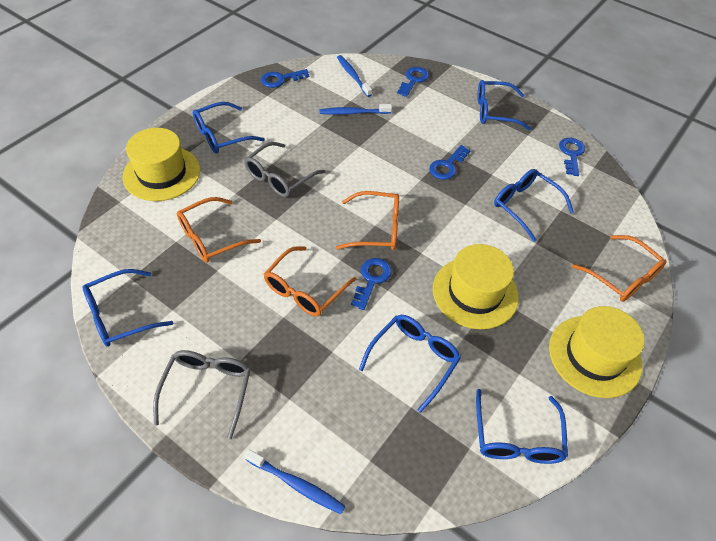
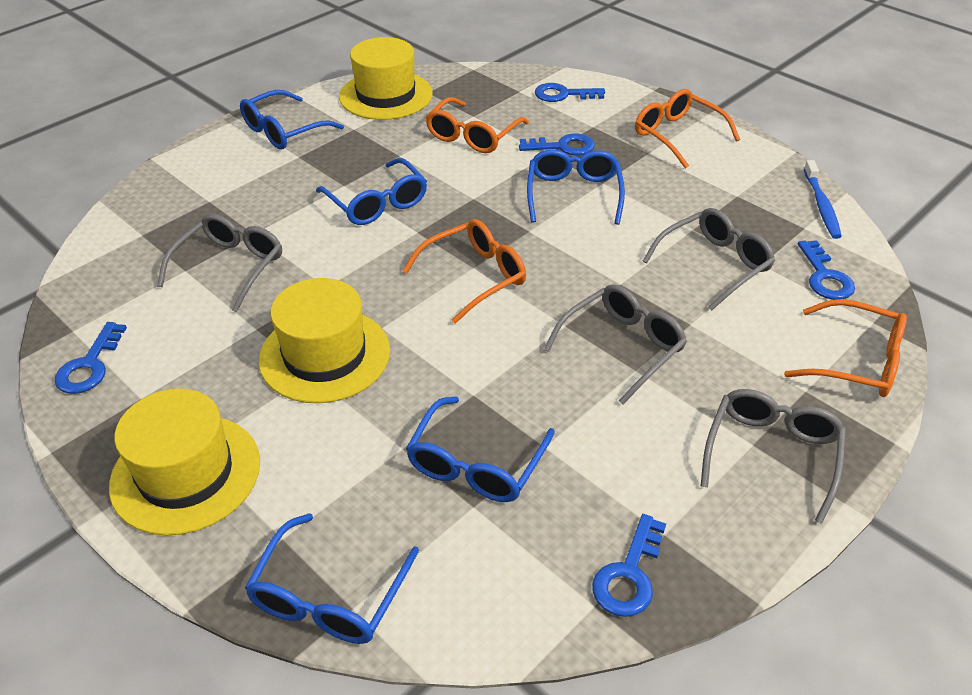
blue glasses: [83,269,173,347] [193,102,265,153] [359,315,461,413] [476,389,568,464] [477,80,531,130] [494,169,574,242] = 6 -> [240,90,344,149] [245,513,419,644] [316,158,427,225] [406,396,555,502] [527,149,625,225] = 5
blue toothbrush: [244,449,345,514] [320,104,392,115] [337,55,372,97] = 3 -> [804,160,842,239] = 1
grey glasses: [153,350,251,439] [244,142,325,197] = 2 -> [157,214,282,312] [544,284,687,404] [643,208,775,311] [701,389,846,524] = 4

